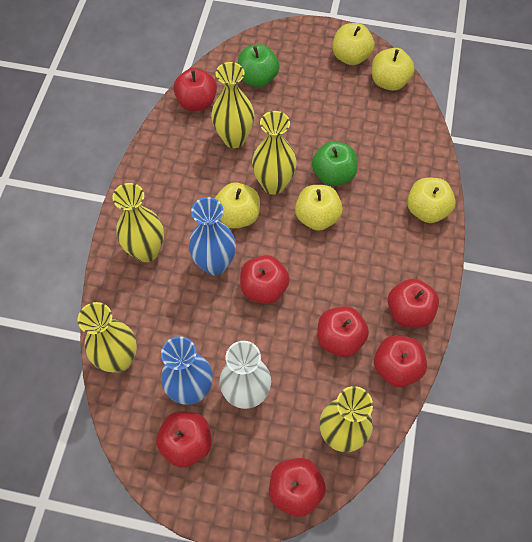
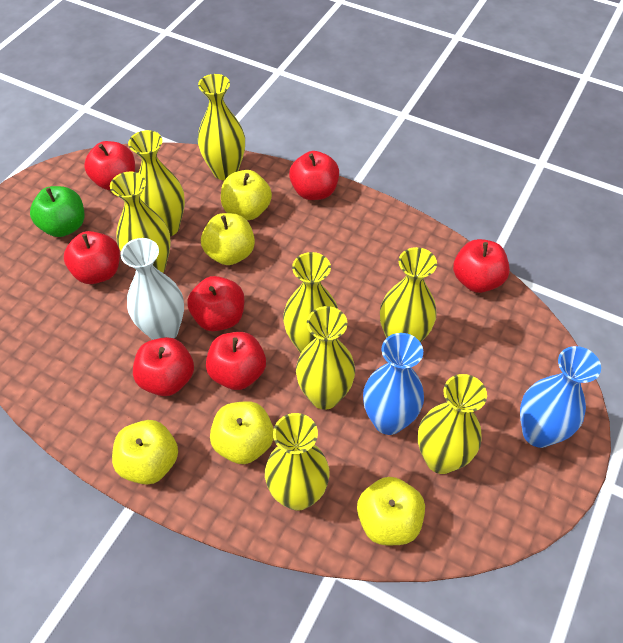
green apple: [238,44,279,87] [312,141,357,186] = 2 -> [30,186,84,237] = 1
yellow vase: [78,302,137,372] [112,183,164,262] [211,62,254,148] [252,111,297,195] [320,386,373,452] = 5 -> [110,172,171,273] [128,130,185,236] [198,74,245,180] [265,413,330,511] [283,252,338,353] [296,306,355,410] [380,247,437,343] [418,374,487,474] = 8

